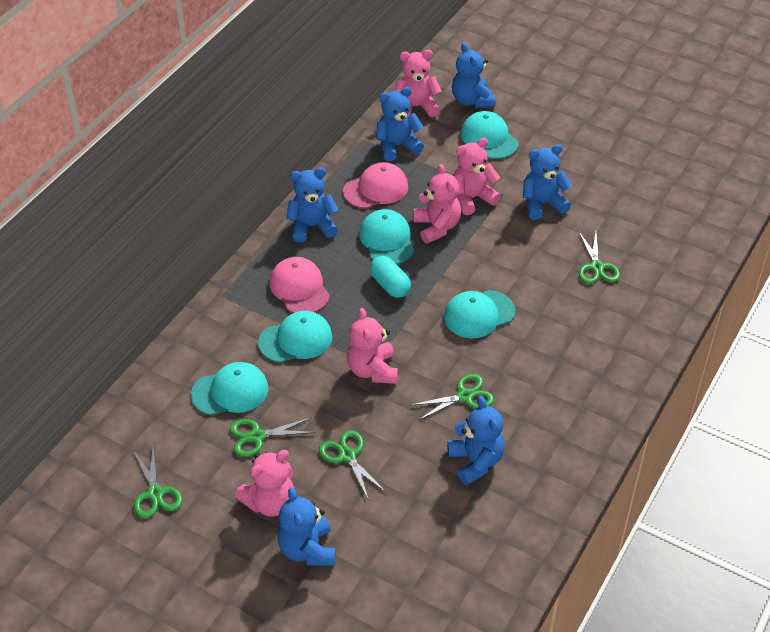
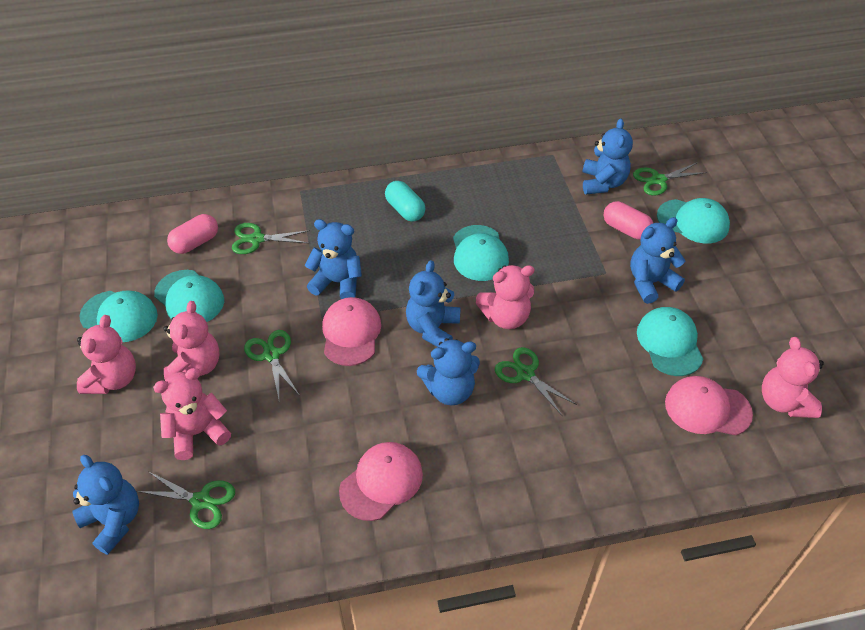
pink cap: [270,257,330,313] [343,162,408,209] = 2 -> [322,297,381,366] [339,442,423,521] [665,376,753,436] = 3
pink capsule: none = 0 -> [167,214,218,254] [603,201,653,240] = 2

